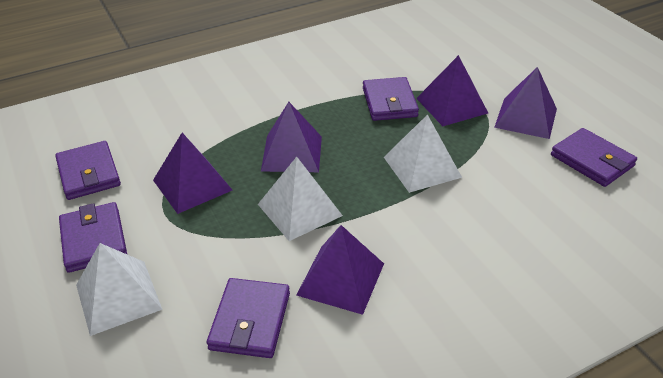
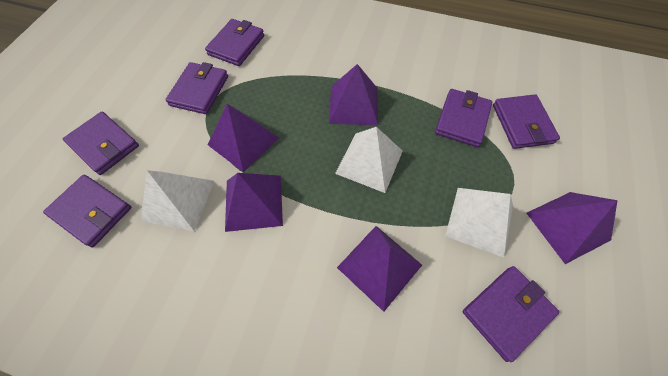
purple wallet: [55,141,121,200] [59,202,127,273] [207,278,290,358] [363,77,419,121] [551,128,637,187] = 5 -> [43,175,131,247] [63,112,139,175] [165,62,228,114] [205,19,264,66] [435,89,492,147] [463,266,559,362] [493,94,560,149] = 7

